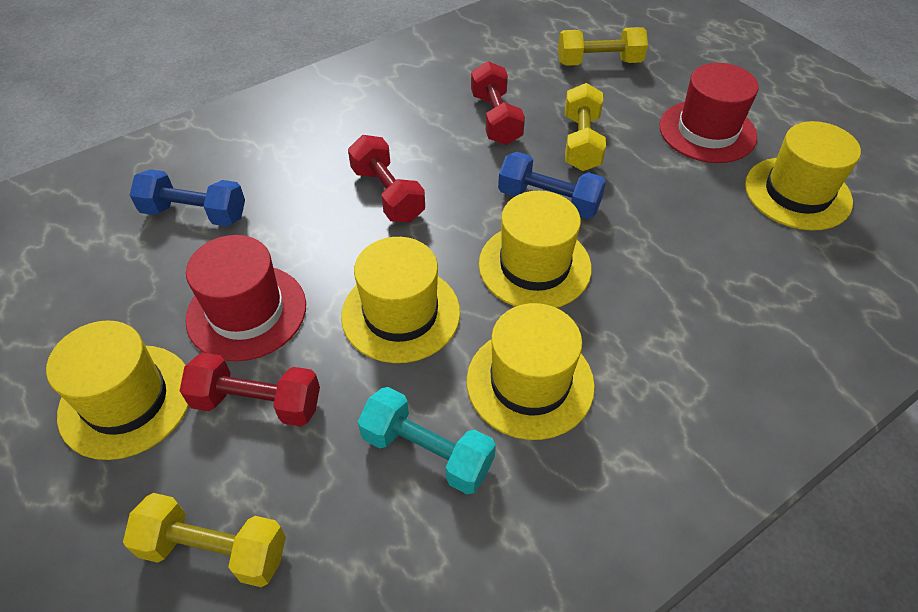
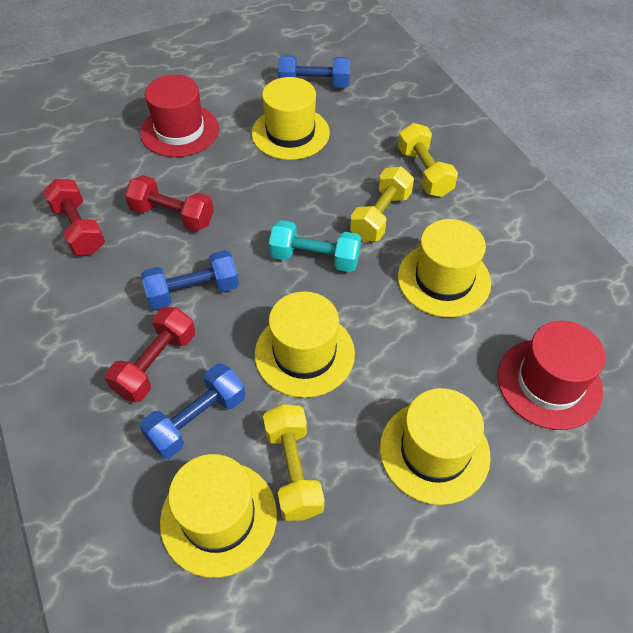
blue dumbbell: [130,169,245,226] [498,152,606,219] = 2 -> [139,364,245,459] [141,250,239,310] [278,55,350,88] = 3

